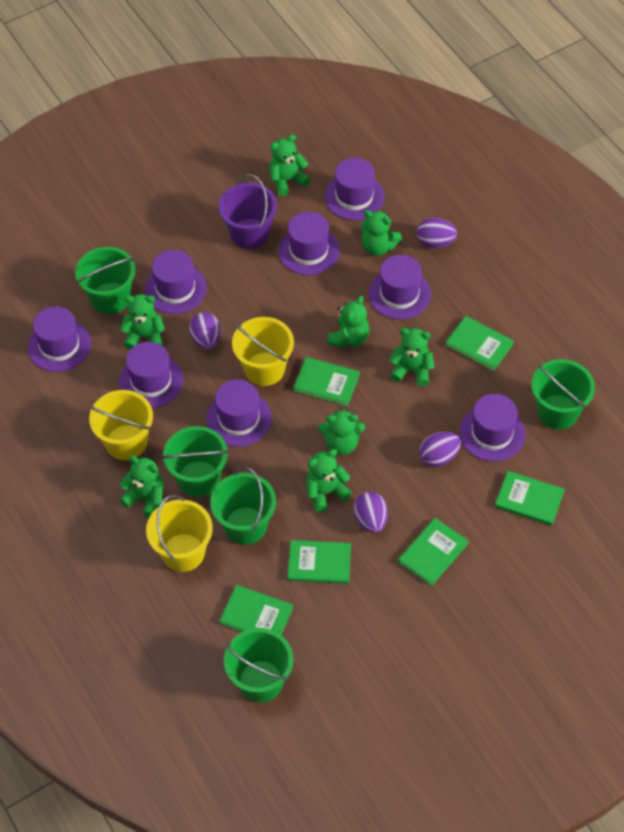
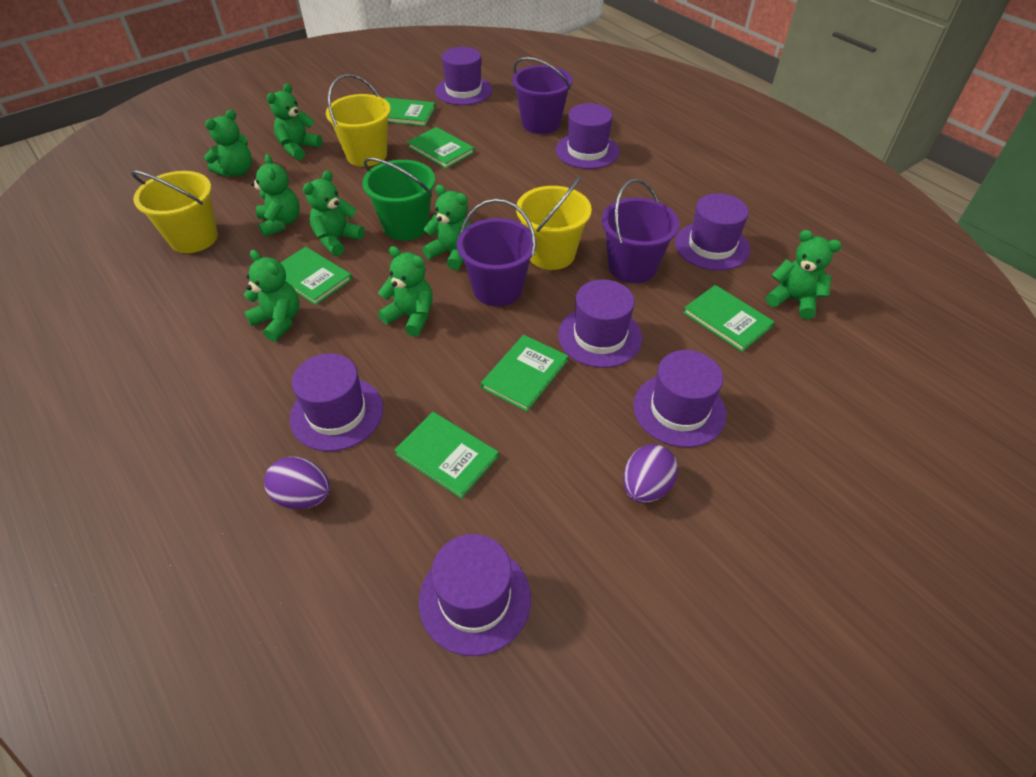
green bucket: [75,247,136,314] [162,426,229,497] [210,467,276,545] [224,628,293,703] [531,359,595,429] = 5 -> [362,158,435,241] = 1
purple bucket: [218,174,277,249] = 1 -> [457,199,536,307] [512,57,573,134] [602,179,679,283] = 3
purple egg: [189,312,221,349] [354,492,388,533] [417,218,457,248] [419,432,461,467] = 4 -> [264,457,330,509] [623,444,678,503] = 2
purple hat: [28,306,91,372] [119,342,183,408] [145,250,207,314] [206,379,272,447] [278,212,340,275] [325,158,385,220] [369,255,431,319] [459,394,525,462] = 8 -> [290,353,383,451] [418,534,531,656] [435,47,492,105] [556,103,619,169] [558,279,642,368] [633,350,726,447] [675,193,750,271] = 7

